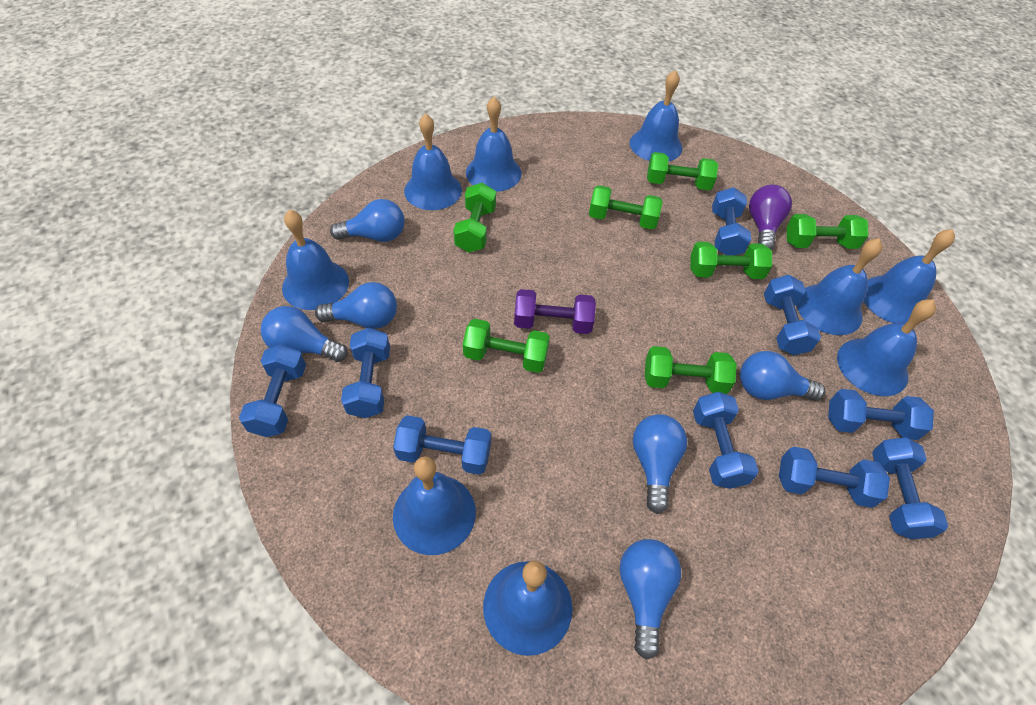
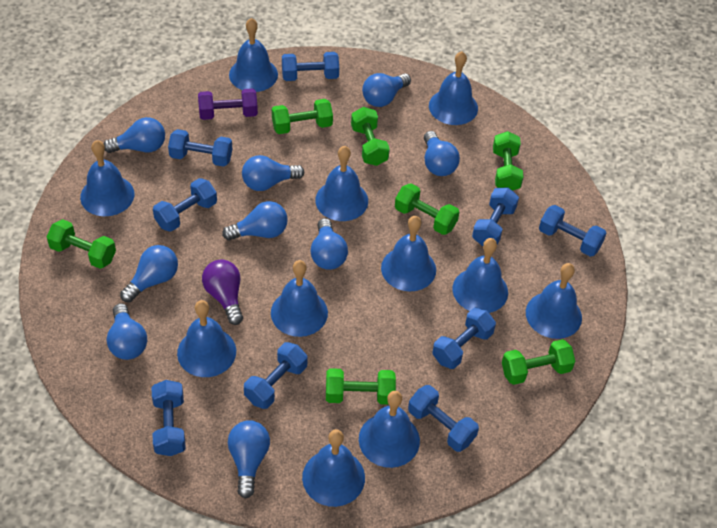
blue bell: [282,209,349,310] [393,456,476,555] [404,113,462,210] [466,97,522,192] [483,561,572,656] [630,70,682,162] [797,238,882,335] [837,299,936,396] [864,229,955,324] = 9 -> [80,140,134,216] [177,300,236,377] [229,18,278,92] [271,260,328,337] [302,429,365,507] [315,146,368,221] [359,391,420,468] [381,216,436,291] [429,51,478,125] [453,238,508,313] [526,263,582,339] = 11
blue light bulb: [261,306,348,362] [315,282,397,329] [330,199,404,242] [620,539,681,660] [633,414,687,514] [740,351,825,401] = 6 -> [103,117,165,153] [107,303,147,360] [120,245,178,302] [222,201,288,240] [228,420,270,499] [242,155,304,191] [310,218,348,270] [362,73,411,107] [424,131,460,176] = 9

